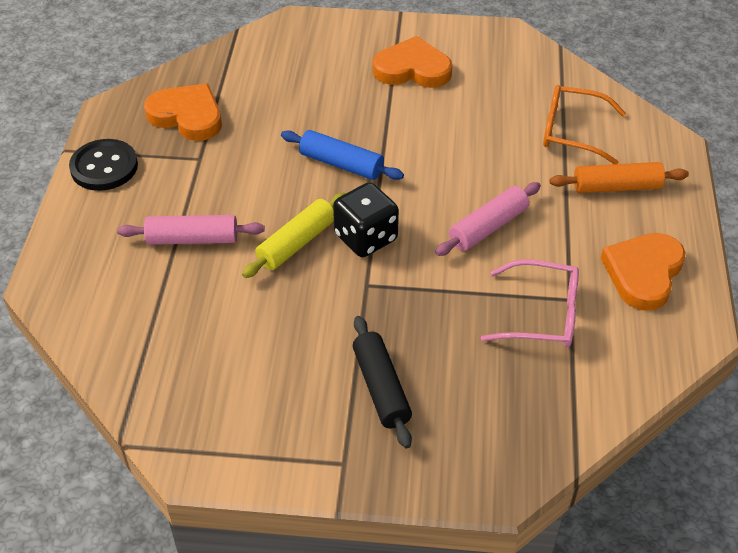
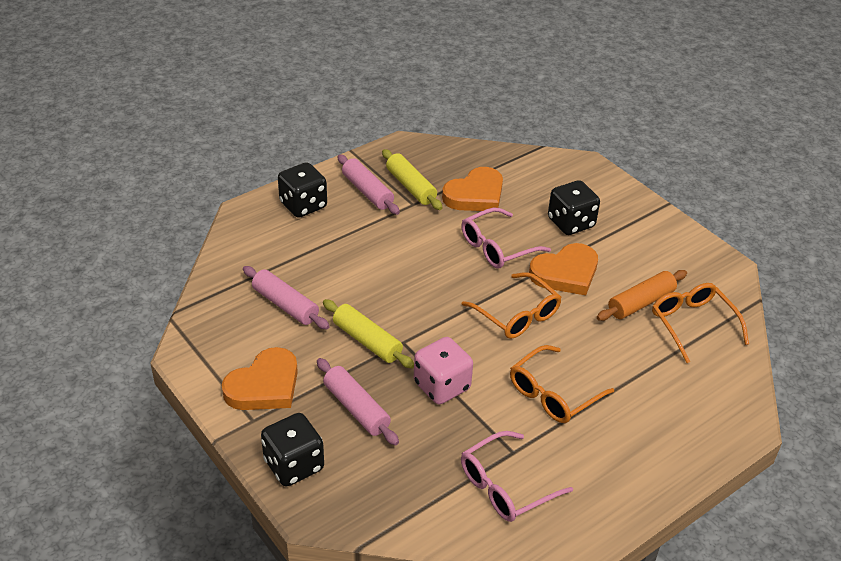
black button: [69,139,138,191] = 1 -> none = 0
black dice: [333,182,399,257] = 1 -> [261,413,324,486] [278,162,327,218] [548,180,600,235] = 3
black rolling pin: [353,316,412,448] = 1 -> none = 0
blue rolling pin: [281,130,404,180] = 1 -> none = 0
orange glasses: [543,85,626,164] = 1 -> [462,272,562,339] [510,345,614,423] [652,283,749,363] = 3
pink dice: none = 0 -> [414,337,473,405] = 1
pink glasses: [481,259,579,347] = 1 -> [461,208,551,269] [461,431,573,522] = 2
pink rolling pin: [117,215,265,245] [435,182,541,256] = 2 -> [243,266,330,329] [317,358,399,445] [337,155,400,215] = 3
yellow rolling pin: [242,193,346,278] = 1 -> [323,299,414,368] [382,149,442,210] = 2

